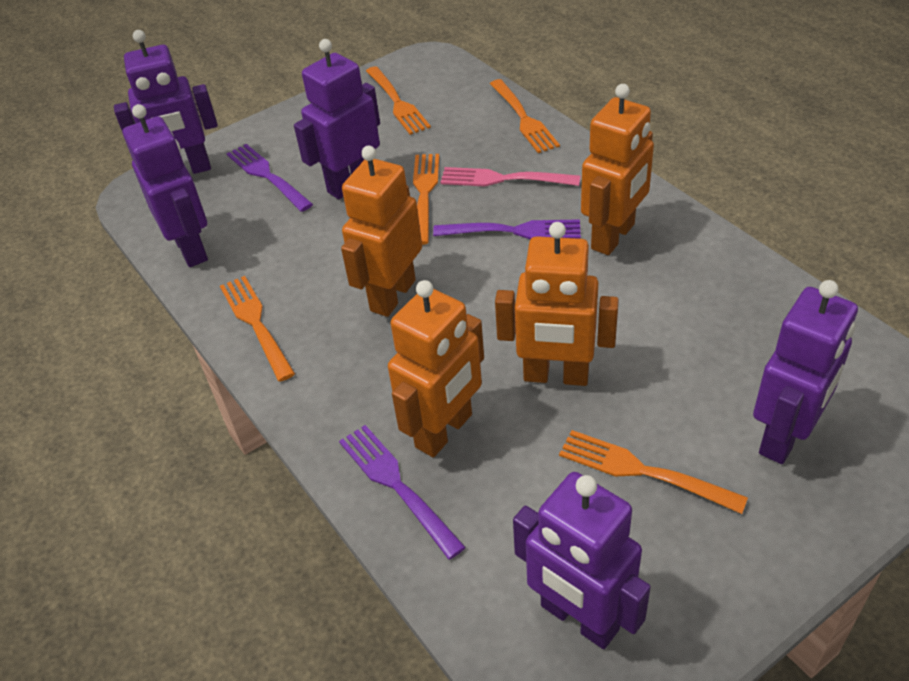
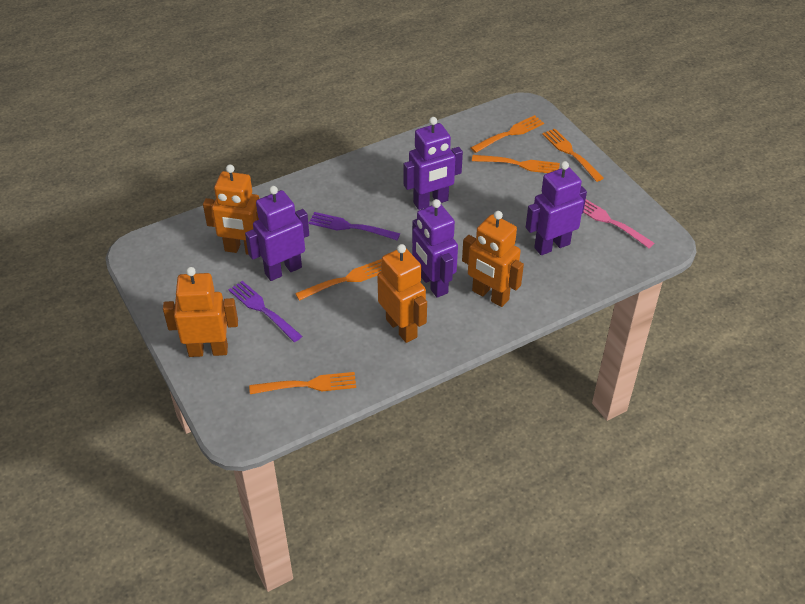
purple fork: [227,144,313,212] [339,425,466,560] [433,219,581,240] = 3 -> [229,281,302,342] [309,212,400,240] = 2
purple robot: [114,30,218,174] [122,104,208,267] [294,39,380,199] [513,472,651,649] [753,280,858,464] = 5 -> [245,186,309,281] [404,117,463,210] [412,199,458,298] [526,161,587,255] = 4

